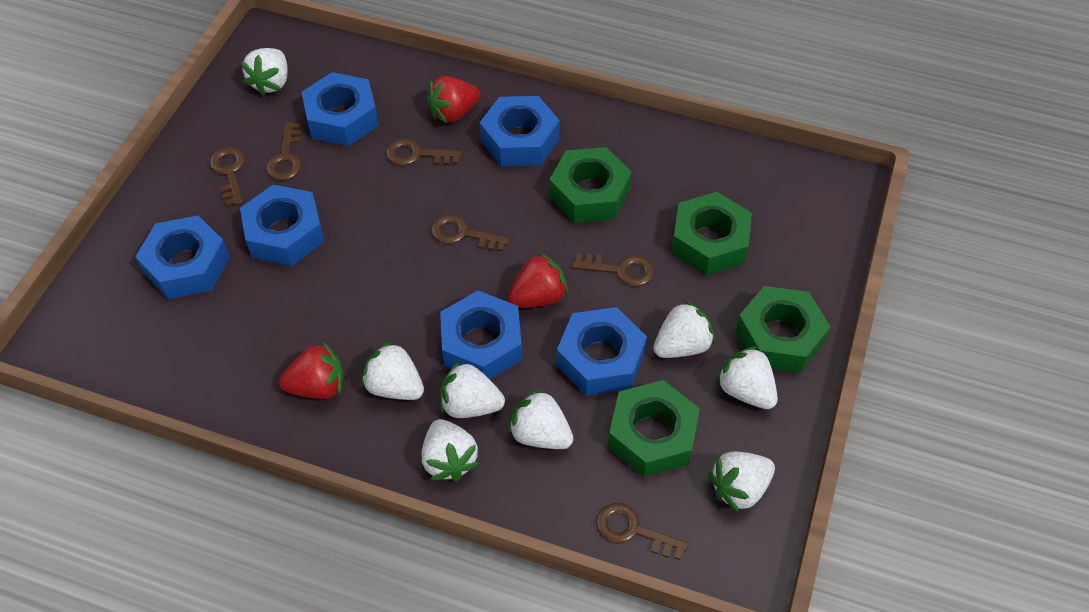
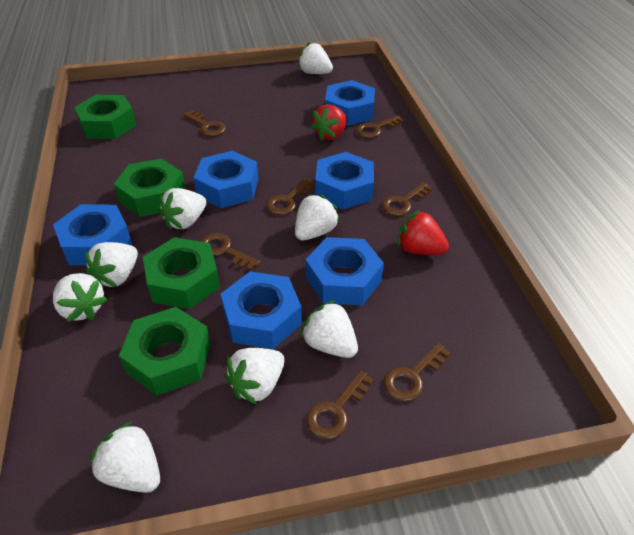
brown key: [209,147,245,206] [266,122,302,181] [386,139,462,166] [431,214,509,252] [572,254,654,287] [596,503,689,560] = 6 -> [184,110,226,136] [201,233,260,271] [266,178,315,215] [306,370,374,439] [356,115,404,138] [382,182,433,216] [384,343,451,402] = 7
red strawberry: [279,342,344,399] [427,76,480,124] [508,252,568,308] = 3 -> [311,104,347,141] [397,210,449,255] = 2

